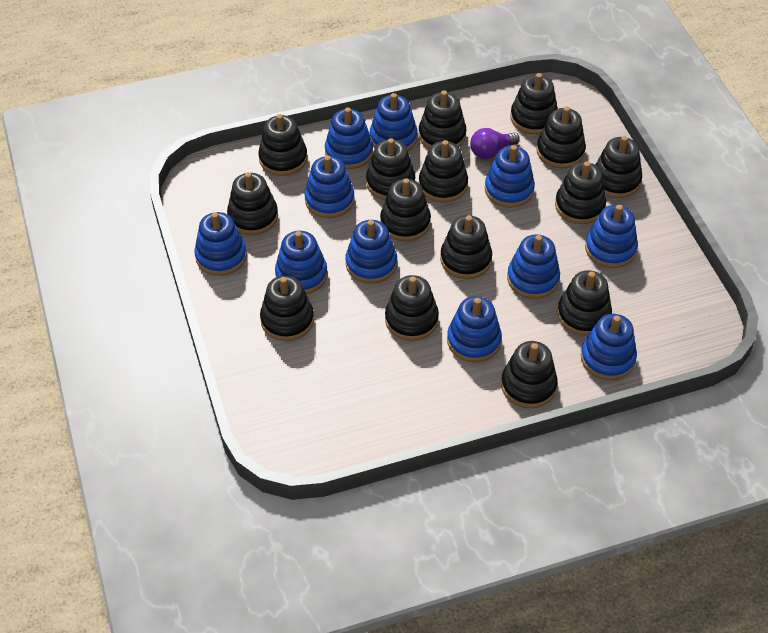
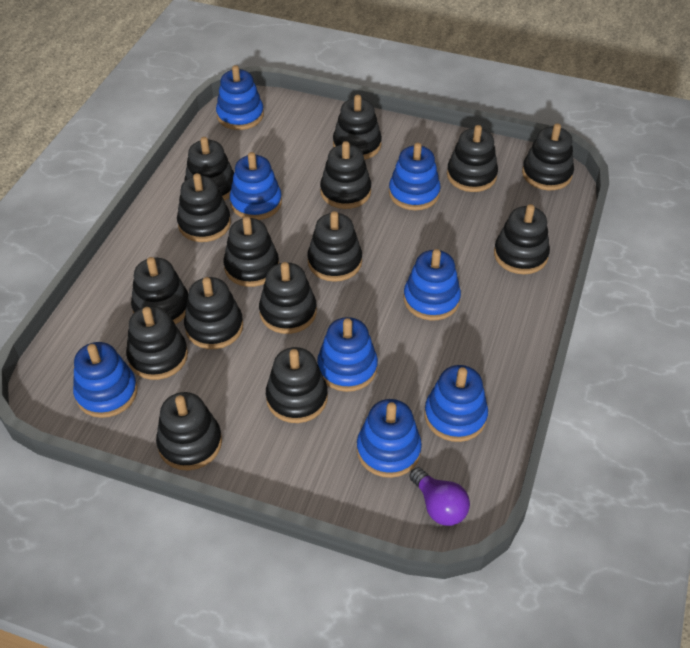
blue stacking toy: [194,212,247,276] [275,231,328,294] [304,155,355,218] [325,108,373,169] [345,220,397,284] [370,93,418,151] [447,296,502,362] [485,145,535,208] [507,234,560,299] [581,314,637,380] [585,205,638,268] = 11 -> [73,342,138,418] [216,65,264,130] [230,152,282,220] [317,317,378,392] [357,399,422,478] [389,143,440,210] [403,249,461,320] [425,365,488,442] = 8

